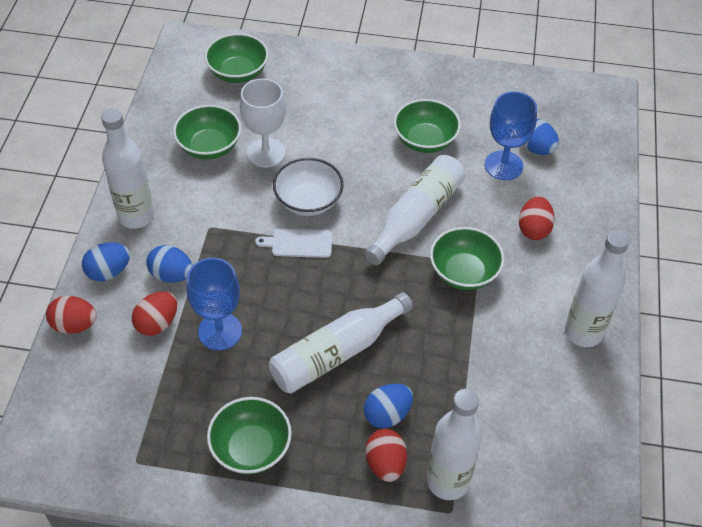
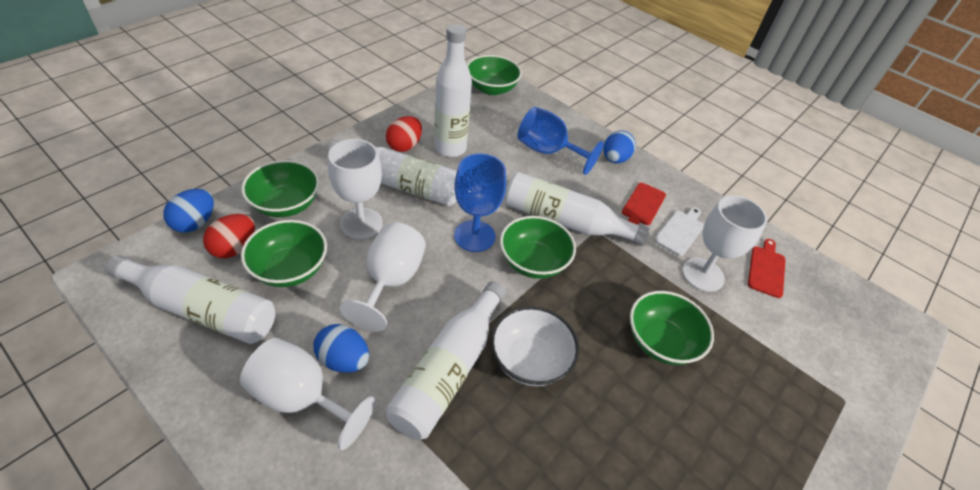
blue egg: [82,242,130,281] [146,245,193,283] [364,384,413,428] [523,119,559,155] = 4 -> [163,189,214,233] [314,324,369,373] [604,130,636,163] = 3
red cutting board: none = 0 -> [622,183,666,225] [748,239,786,298] = 2
red egg: [46,296,97,334] [132,292,177,336] [365,429,407,482] [519,197,555,240] = 4 -> [203,214,255,258] [386,116,422,152] = 2
white goblet: [240,78,286,167] = 1 -> [240,338,376,450] [328,139,383,239] [340,222,426,332] [682,195,767,292] = 4

